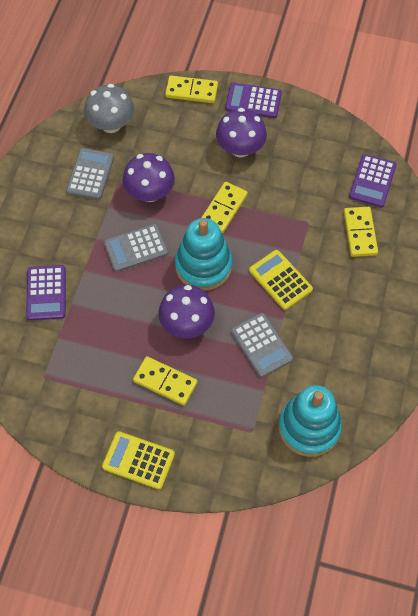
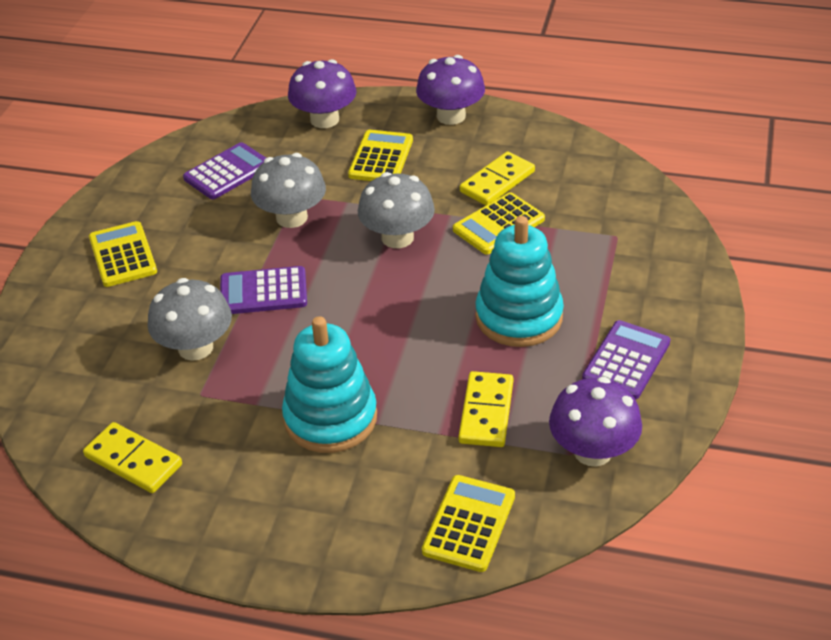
grey calculator: [66,148,114,200] [104,224,168,272] [231,313,293,377] = 3 -> none = 0
grey mushroom: [84,84,134,133] = 1 -> [148,278,232,361] [251,153,326,228] [358,172,435,248] = 3
yellow calculator: [102,431,175,489] [249,250,313,310] = 2 -> [89,221,157,287] [348,130,413,181] [422,475,515,572] [453,192,545,255] = 4
yellow domino: [133,356,198,406] [165,75,218,103] [201,182,248,233] [344,207,378,257] = 4 -> [83,422,182,493] [458,371,513,447] [460,151,535,205] = 3

